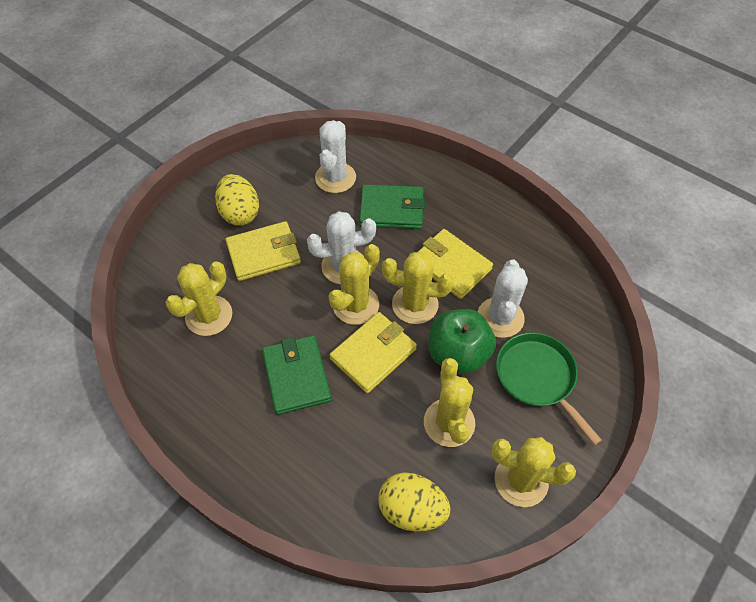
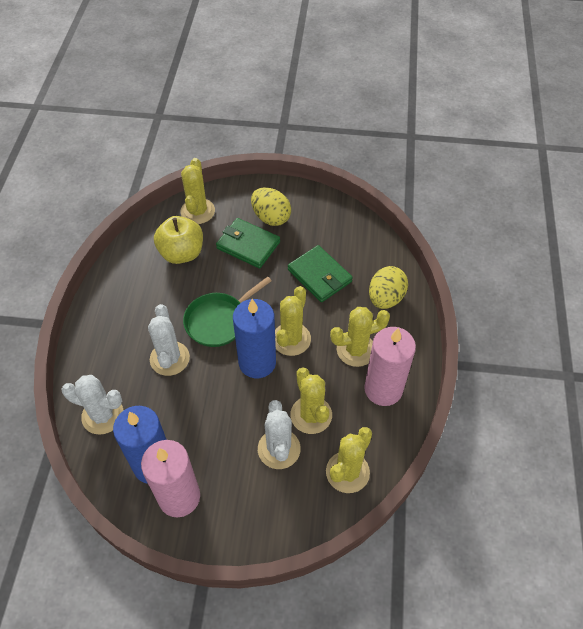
blue candle: none = 0 -> [113,406,167,484] [233,299,276,378] = 2
green apple: [429,309,496,374] = 1 -> none = 0
pink candle: none = 0 -> [141,440,200,517] [364,327,416,406] = 2
yellow apple: none = 0 -> [154,216,203,264] = 1
yellow wallet: [226,221,301,281] [330,312,417,393] [418,229,493,299] = 3 -> none = 0

